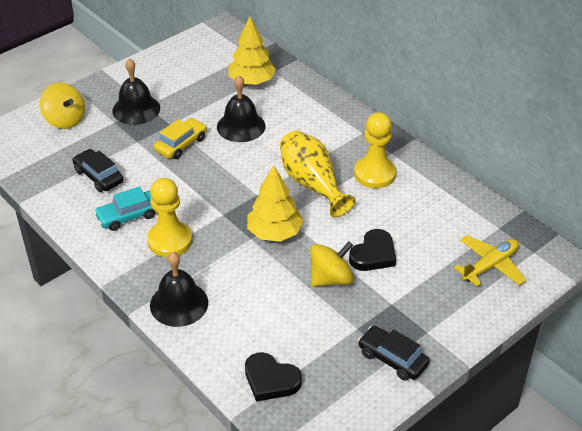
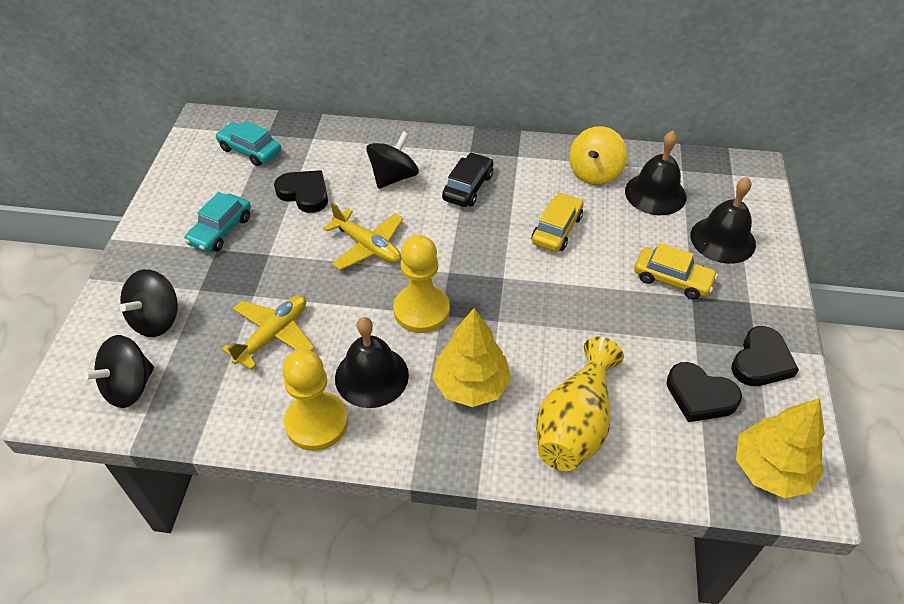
black car: [72,149,124,192] [358,326,430,381] = 2 -> [442,153,494,207] = 1
black heart: [245,352,302,402] [349,229,396,271] = 2 -> [274,170,328,213] [666,362,742,422] [731,326,799,386] = 3
black spinning top: none = 0 -> [83,335,154,408] [120,269,178,337] [366,131,419,189] = 3
turquoise car: [94,187,156,231] = 1 -> [184,192,251,252] [215,121,281,166] = 2
yellow car: [154,118,207,159] = 1 -> [532,193,583,252] [634,243,718,300] = 2
yellow plane: [454,235,526,287] = 1 -> [222,295,315,370] [323,202,403,270] = 2
yellow spinning top: [40,83,85,129] [310,241,354,287] = 2 -> [569,126,627,185] = 1

